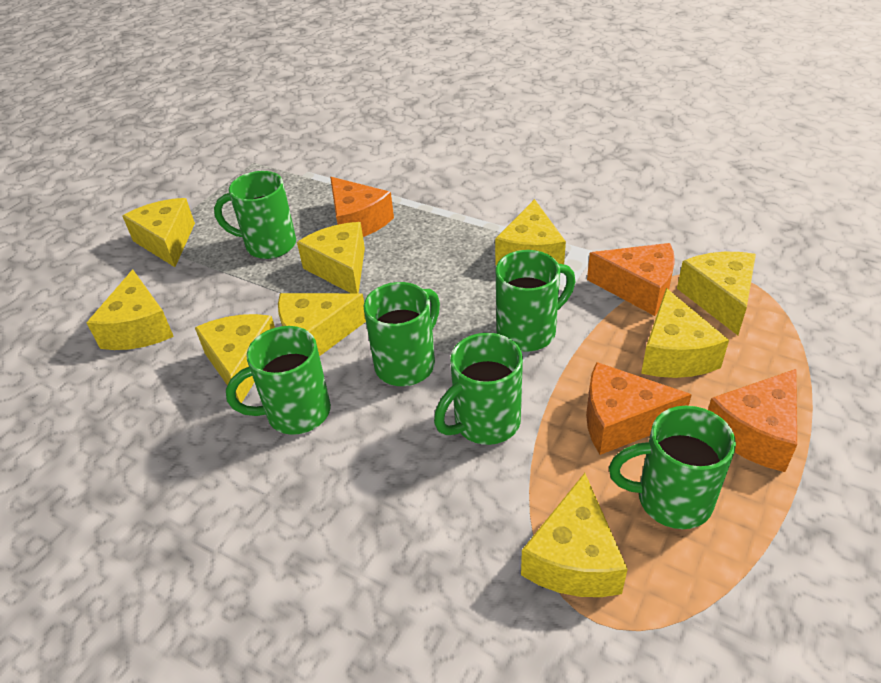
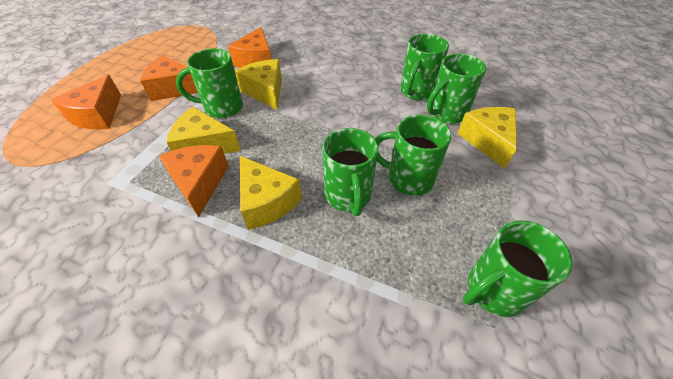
yellow cheese: [86,270,174,350] [123,198,195,267] [195,314,275,403] [278,293,366,356] [297,222,365,293] [495,199,566,266] [521,473,628,597] [641,288,729,378] [677,252,756,335] = 9 -> [166,107,241,154] [235,59,282,110] [240,156,302,230] [457,107,517,169] = 4

